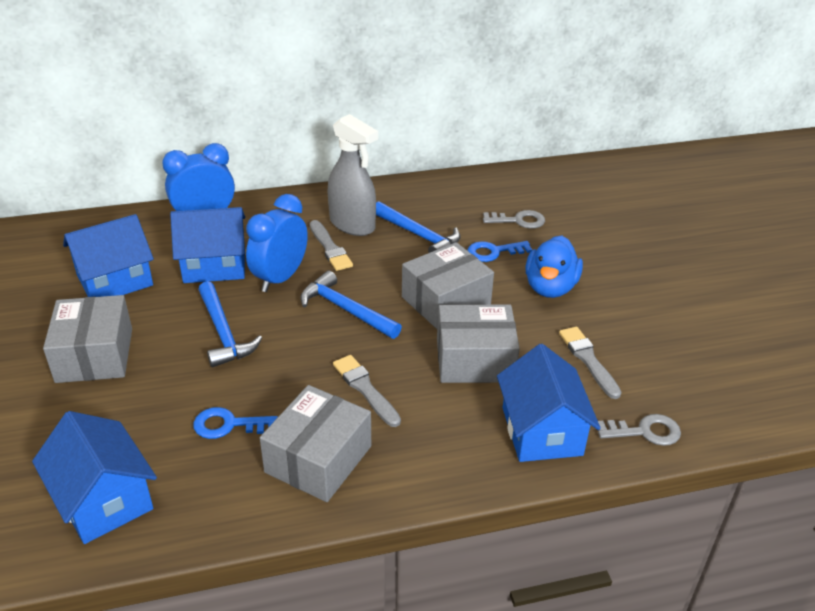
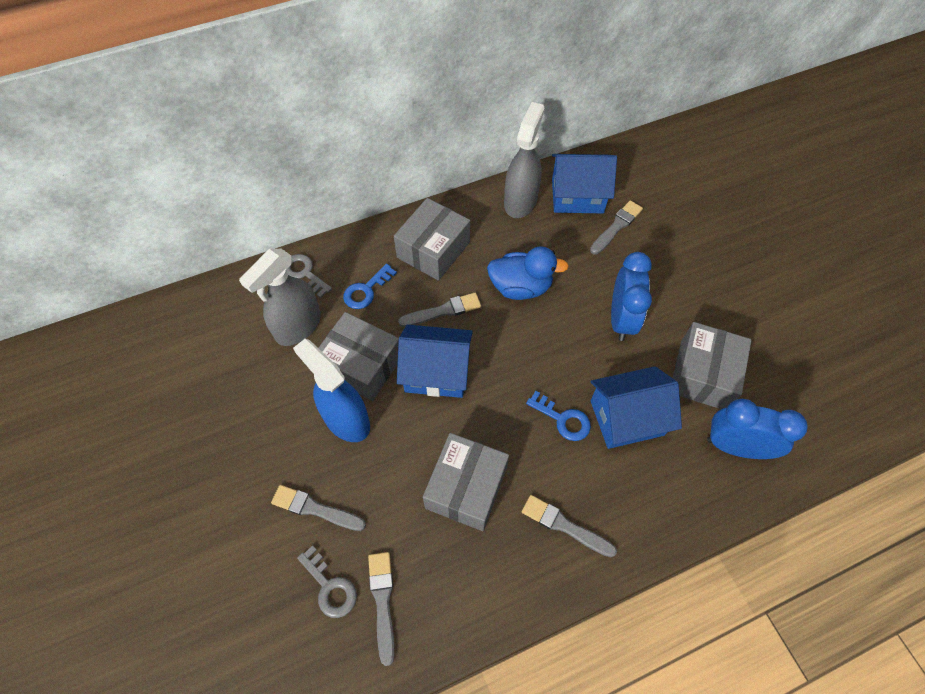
blue hammer: [198,281,262,367] [300,271,402,339] [376,201,461,253] = 3 -> none = 0
blue house: [32,411,157,544] [63,214,154,297] [170,207,245,283] [497,344,601,462] = 4 -> [397,325,473,398] [552,154,617,213] [591,366,682,449] = 3
blue spray bottle: none = 0 -> [293,339,370,442] = 1
grey brush: [310,220,353,271] [333,355,401,427] [559,327,622,399] = 3 -> [271,485,366,531] [368,552,395,666] [398,293,481,327] [522,495,617,558] [590,200,643,255] = 5
grey spray bottle: [328,114,378,236] = 1 -> [239,249,321,346] [504,102,545,218] = 2

